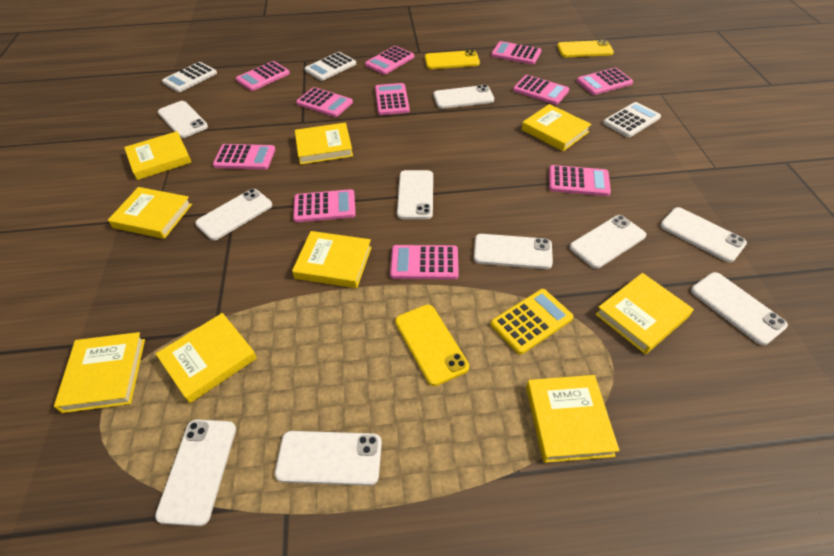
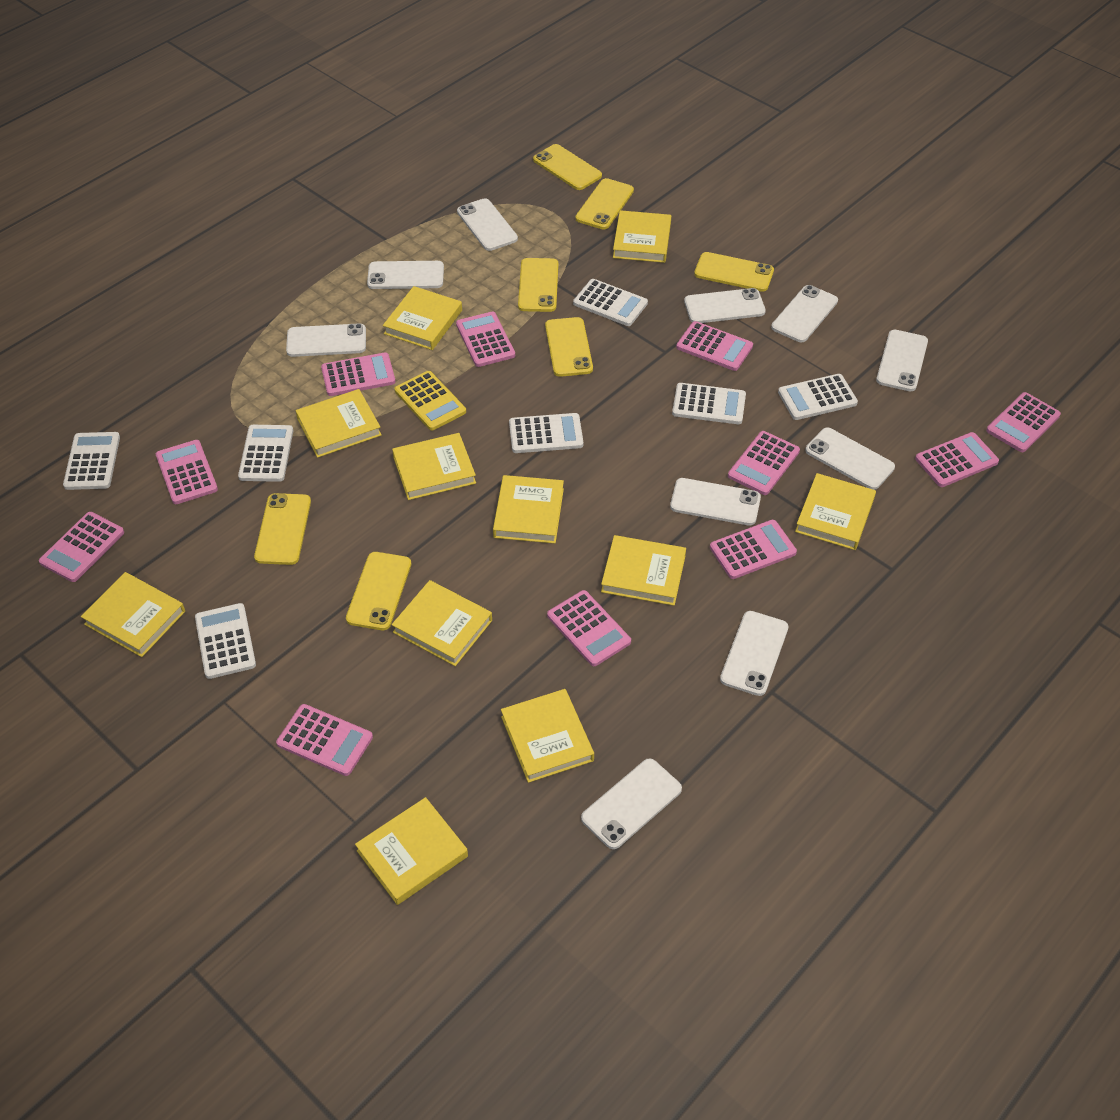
white calculator: [162,62,217,92] [305,52,356,81] [603,102,661,138] = 3 -> [63,432,120,490] [195,603,256,679] [238,425,293,482] [509,413,583,453] [573,279,648,326] [672,383,746,424] [778,374,858,420] = 7
yellow book: [54,332,145,413] [108,187,192,239] [124,131,192,180] [156,313,257,403] [292,231,372,288] [295,123,353,165] [522,104,591,151] [526,375,619,463] [595,273,694,354] = 9 -> [81,572,185,657] [296,389,382,458] [355,797,468,905] [383,286,462,350] [392,433,476,500] [392,580,492,666] [493,475,564,544] [501,689,594,783] [601,535,686,606] [613,210,671,263] [795,473,876,550] = 11
yellow phone: [395,305,469,386] [425,50,480,69] [557,40,614,57] = 3 -> [254,493,311,565] [346,552,411,630] [518,258,558,312] [533,144,602,190] [545,317,593,377] [575,178,634,230] [694,252,774,292] = 7

